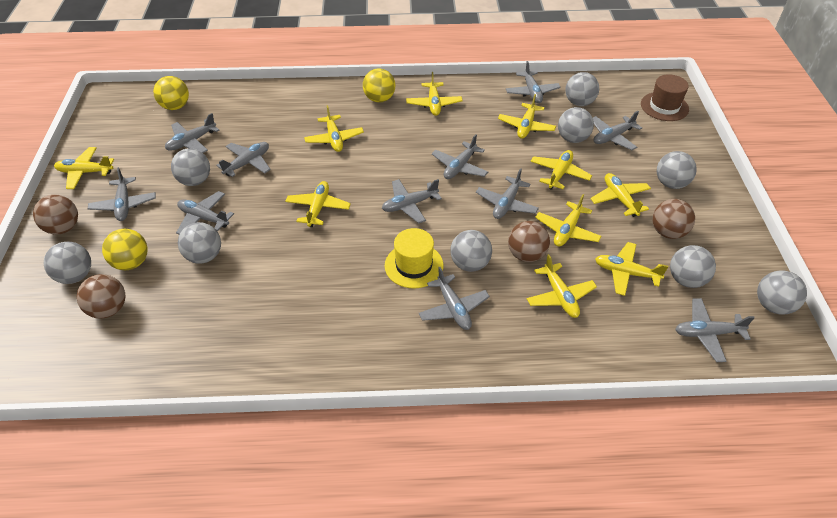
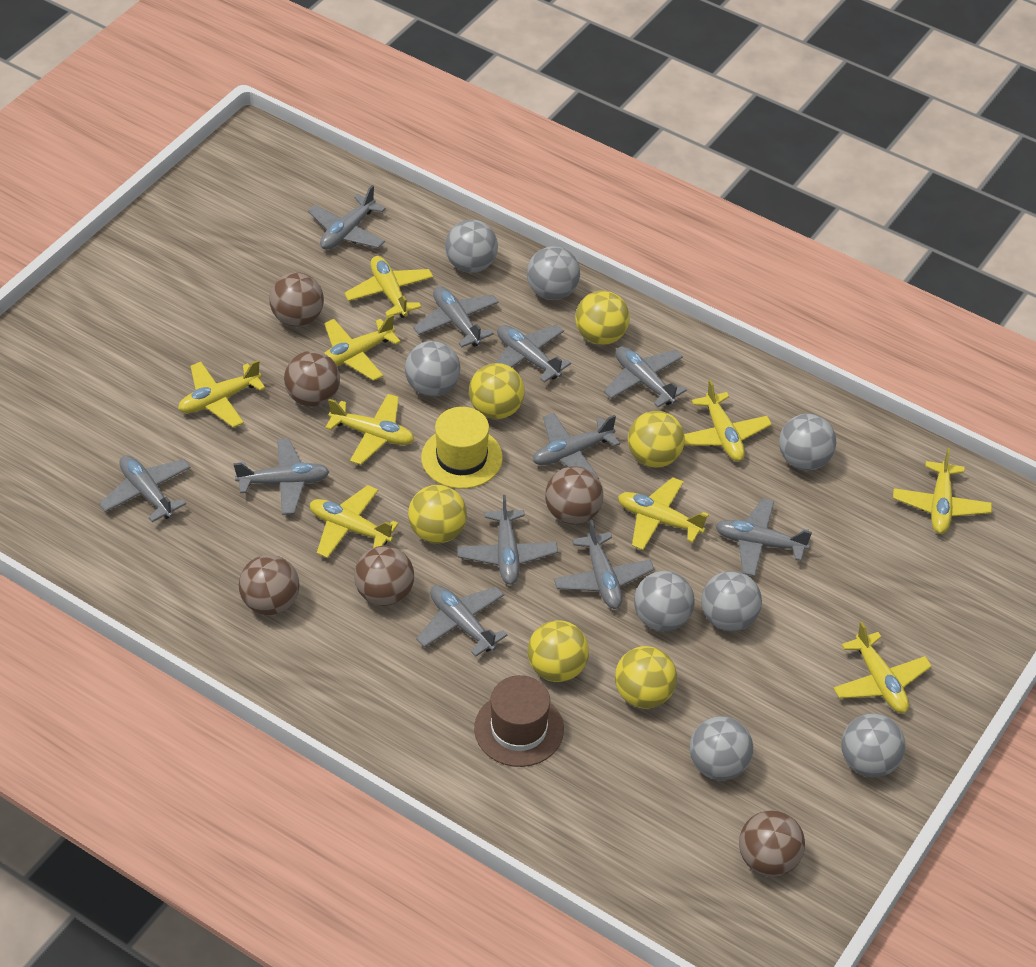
brown ball: [33,195,78,235] [77,274,126,319] [508,221,550,262] [652,199,695,239] = 4 -> [239,555,300,615] [269,272,324,327] [284,351,340,407] [354,546,414,606] [545,466,603,525] [739,810,805,877] = 6
grey ball: [44,242,91,284] [171,148,210,186] [178,222,221,264] [450,230,492,272] [558,107,594,143] [565,72,599,106] [657,151,697,189] [670,245,716,288] [757,270,807,315] = 9 -> [405,341,460,396] [445,220,498,273] [527,246,580,300] [634,571,695,631] [689,716,753,780] [701,571,762,631] [779,413,836,471] [841,714,906,777] = 8
yellow ball: [102,229,148,270] [153,76,189,110] [363,69,395,102] = 3 -> [408,485,467,544] [469,363,525,419] [528,620,589,682] [575,290,630,345] [615,646,677,709] [628,411,685,468] = 6
yellow plane: [54,147,114,189] [285,181,351,227] [304,105,364,152] [406,72,463,116] [498,94,556,139] [527,254,597,318] [530,150,592,190] [535,194,602,247] [590,173,651,217] [595,242,668,296] = 10 -> [178,360,266,428] [310,485,399,558] [324,314,401,381] [325,394,414,465] [344,256,433,318] [618,477,709,550] [684,380,772,461] [833,622,932,713] [893,448,992,534] = 9

